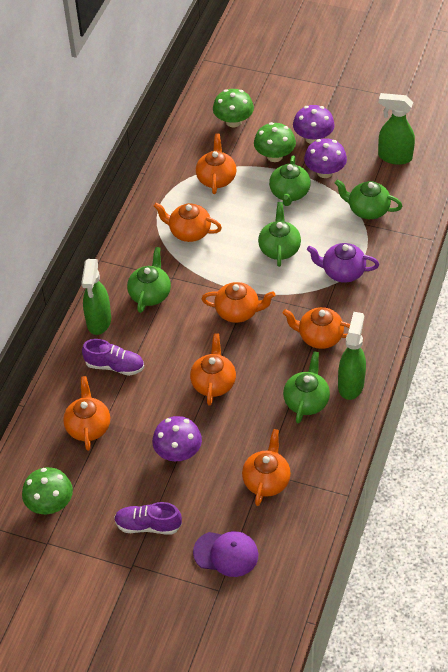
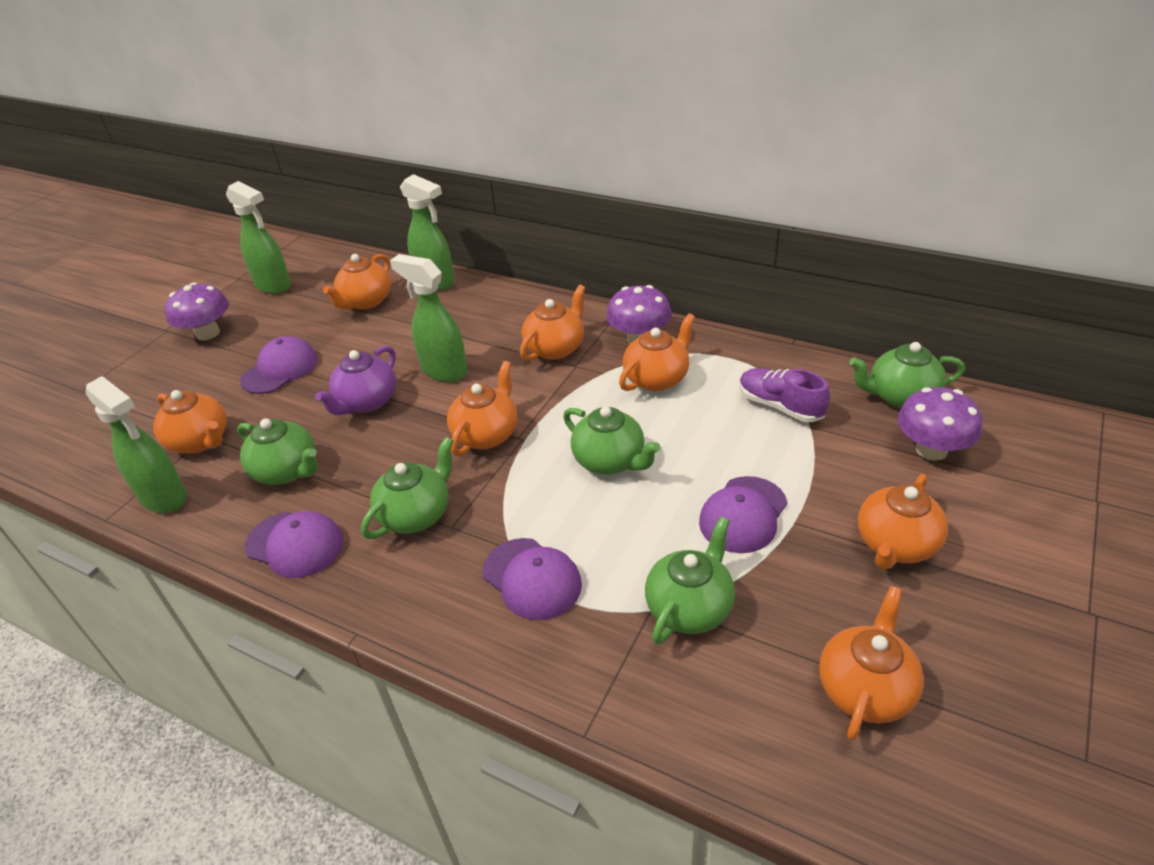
green mushroom: [22,467,73,514] [213,89,254,128] [254,122,296,162] = 3 -> none = 0
green spray bottle: [81,259,111,335] [338,312,366,400] [378,93,415,165] = 3 -> [86,376,187,513] [226,181,291,294] [390,254,468,382] [400,174,455,290] = 4
purple cap: [193,531,259,577] = 1 -> [240,336,318,394] [245,511,343,578] [483,538,582,620] [699,476,788,553] = 4
purple shoe: [82,339,144,376] [114,502,182,535] = 2 -> [739,368,830,422] = 1

